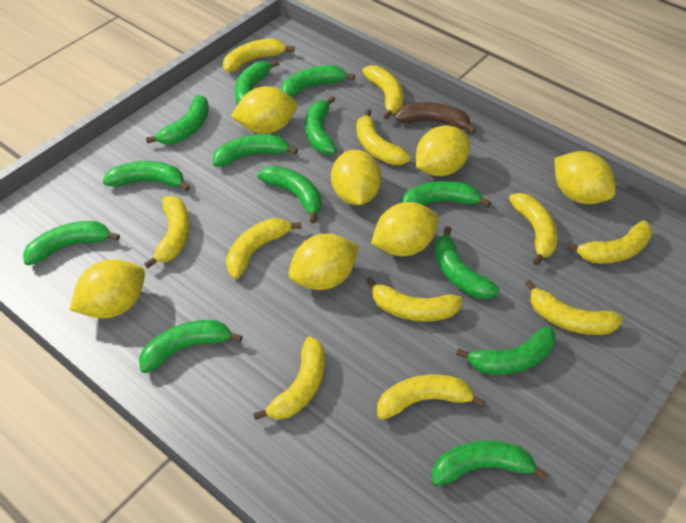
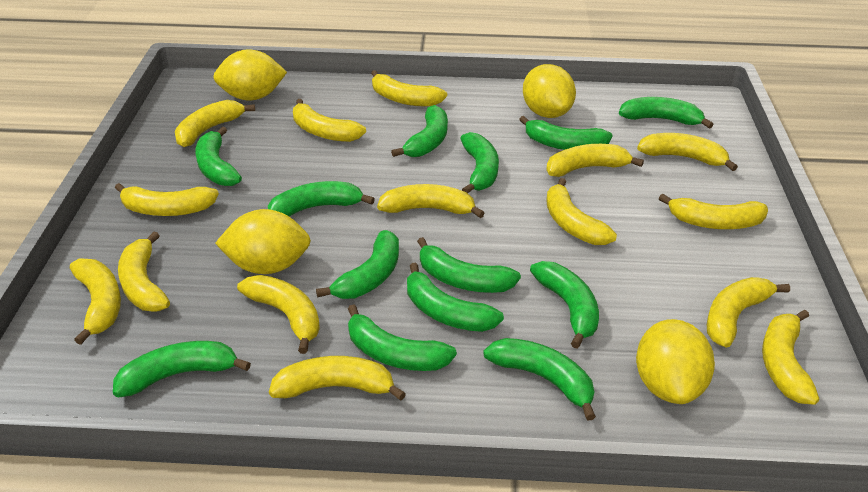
brown banana: [395,102,477,134] = 1 -> none = 0
yellow banana: [144,196,190,268] [223,39,295,72] [226,218,302,279] [253,337,325,420] [356,109,411,165] [362,65,403,120] [365,277,463,322] [377,375,486,420] [509,193,558,266] [525,280,623,335] [566,220,653,264] = 11 -> [70,259,121,345] [115,183,219,216] [118,232,170,312] [175,100,255,147] [237,275,320,354] [269,356,406,401] [293,99,366,142] [371,70,447,107] [377,184,485,218] [546,144,644,177] [546,178,617,245] [637,133,738,171] [659,194,768,229] [707,277,790,348] [762,310,819,405] = 15
yellow lemon: [70,259,145,319] [231,86,297,134] [289,234,359,290] [331,150,381,205] [371,202,439,256] [416,125,470,176] [554,151,616,204] = 7 -> [213,49,287,100] [215,209,311,274] [523,64,576,118] [636,319,715,404] = 4

